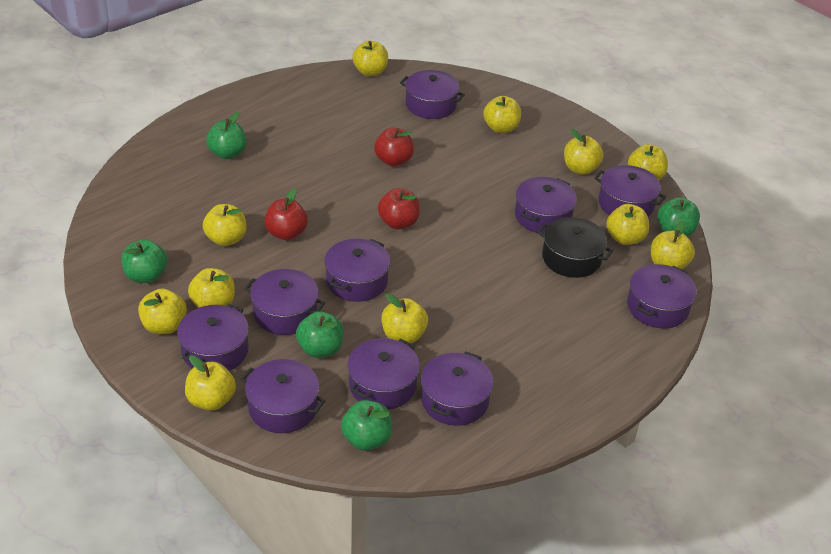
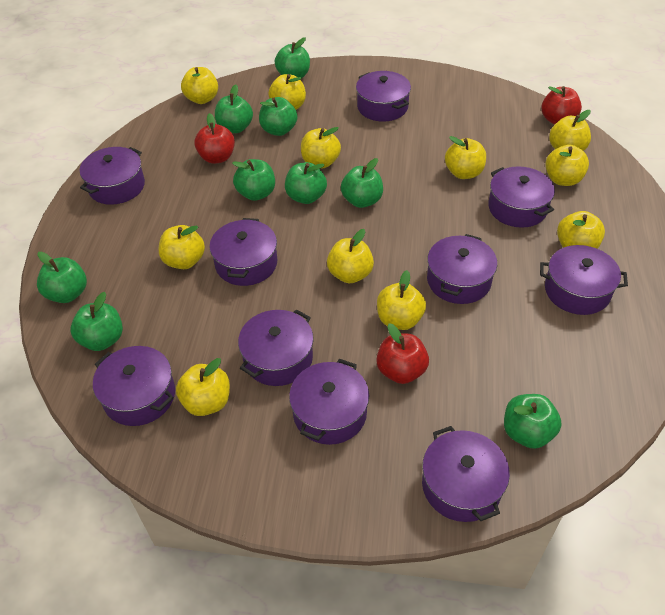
black pot: [537,217,613,278] = 1 -> none = 0
green apple: [121,239,168,283] [206,112,247,159] [296,311,344,358] [341,400,393,451] [657,197,700,237] = 5 -> [37,252,87,303] [71,292,123,351] [215,85,253,133] [232,159,275,201] [259,97,297,136] [275,37,310,78] [285,162,327,204] [341,158,383,208] [504,394,561,449] = 9

